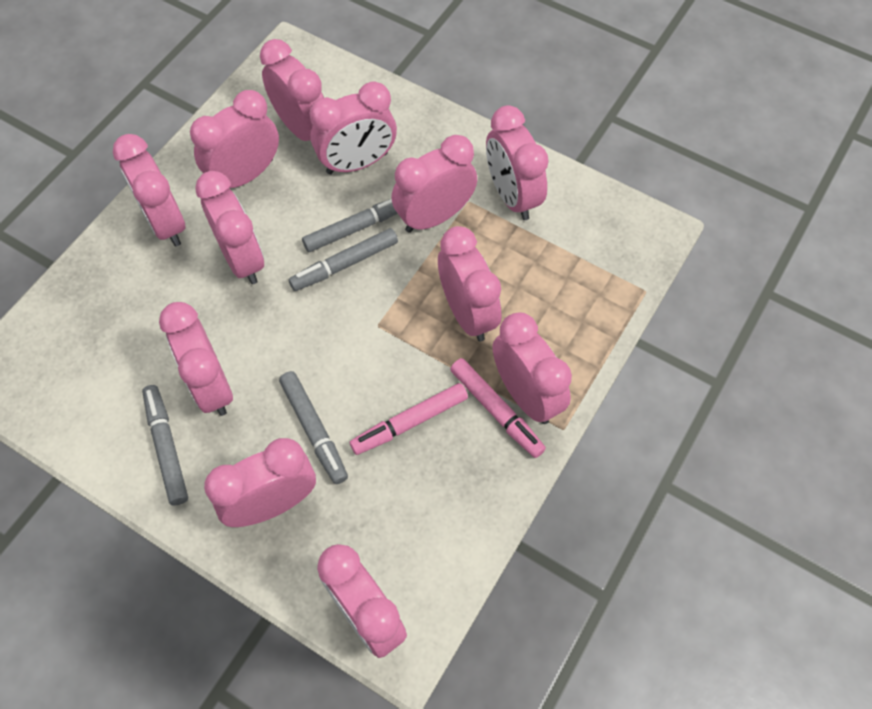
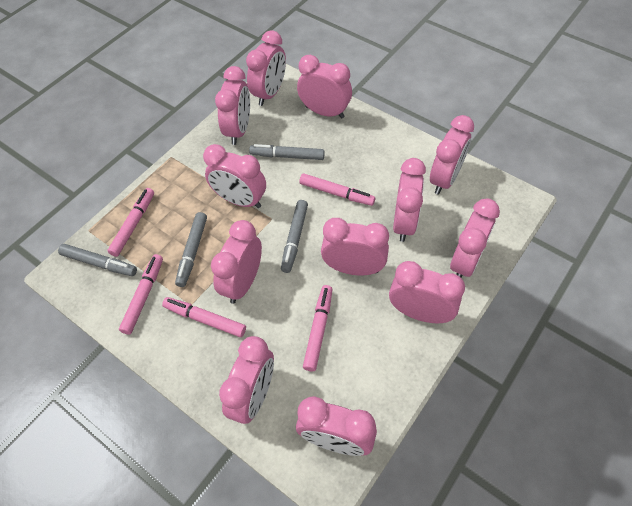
pink marker: [350,383,468,455] [450,358,546,458] = 2 -> [107,188,154,257] [119,254,163,334] [162,297,246,337] [299,173,375,206] [303,285,333,371] = 5

